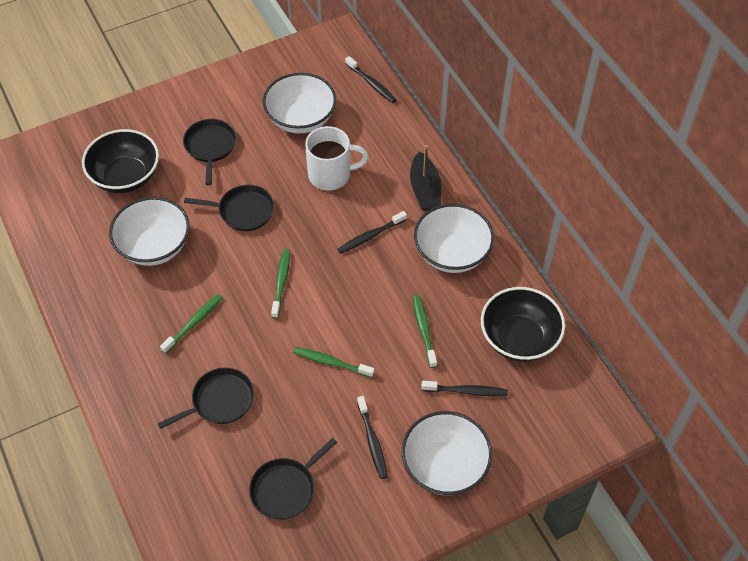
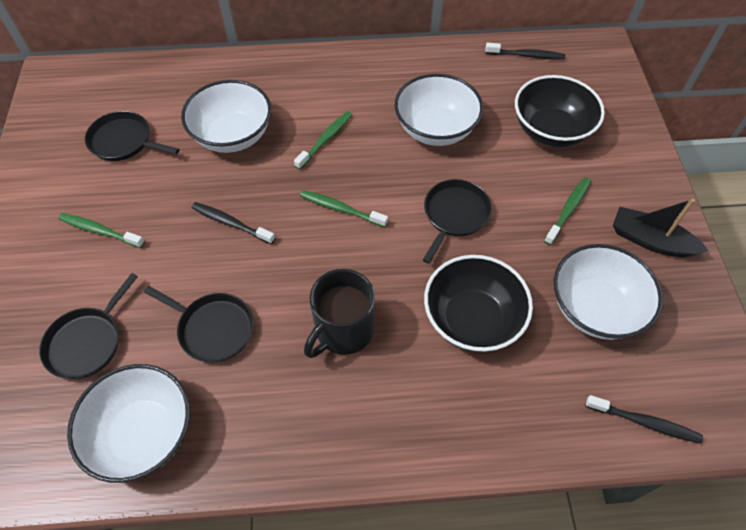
black mug: none = 0 -> [304,269,375,358] = 1
black toothbrush: [338,211,407,254] [345,56,397,103] [357,396,388,479] [421,381,508,396] = 4 -> [192,202,275,244] [485,43,565,60] [585,395,703,444] = 3
white mug: [305,126,369,190] = 1 -> none = 0

